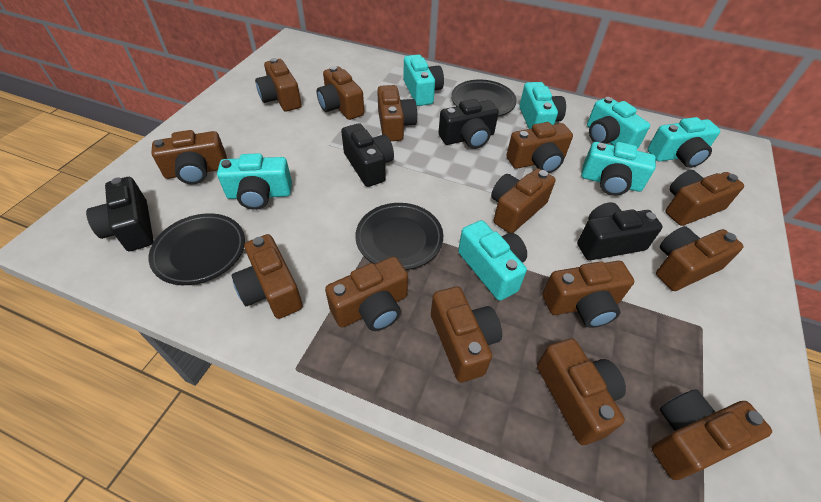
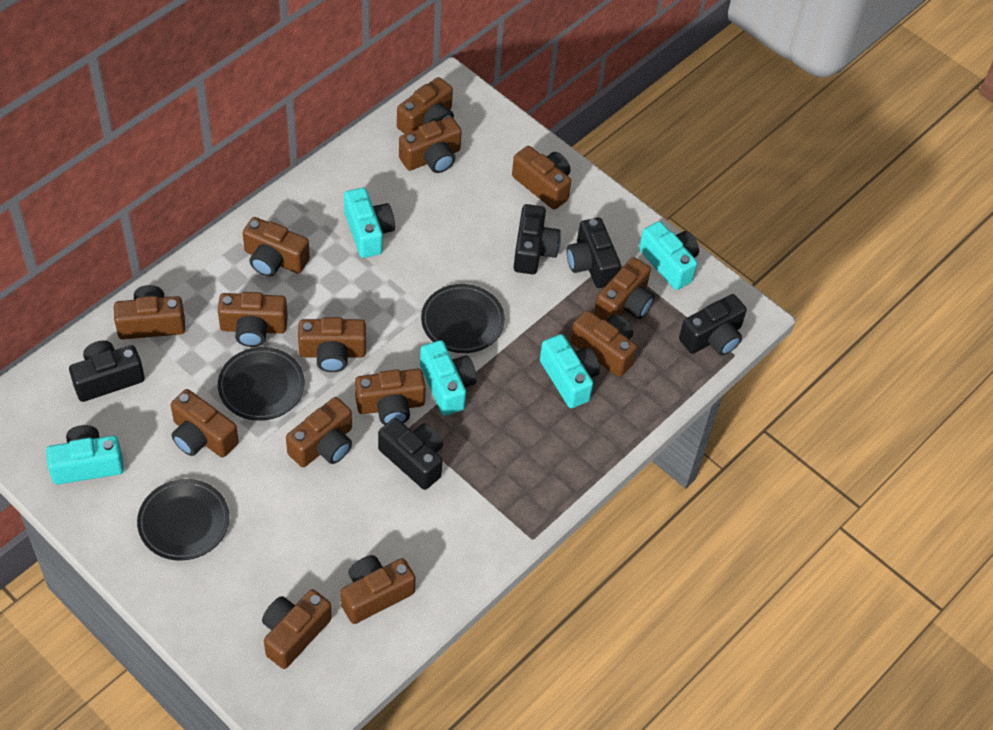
black camera: [86,177,154,251] [341,123,394,187] [438,99,499,149] [577,202,663,260] = 4 -> [69,341,145,402] [378,418,443,490] [514,204,561,274] [567,218,621,288] [679,294,747,355] = 5
turquoise camera: [217,153,292,210] [403,54,444,106] [458,220,527,301] [519,82,566,129] [581,142,656,196] [587,97,650,149] [647,117,720,168] = 7 -> [46,425,124,485] [344,188,395,258] [420,340,477,416] [540,334,600,408] [639,221,699,290] = 5

